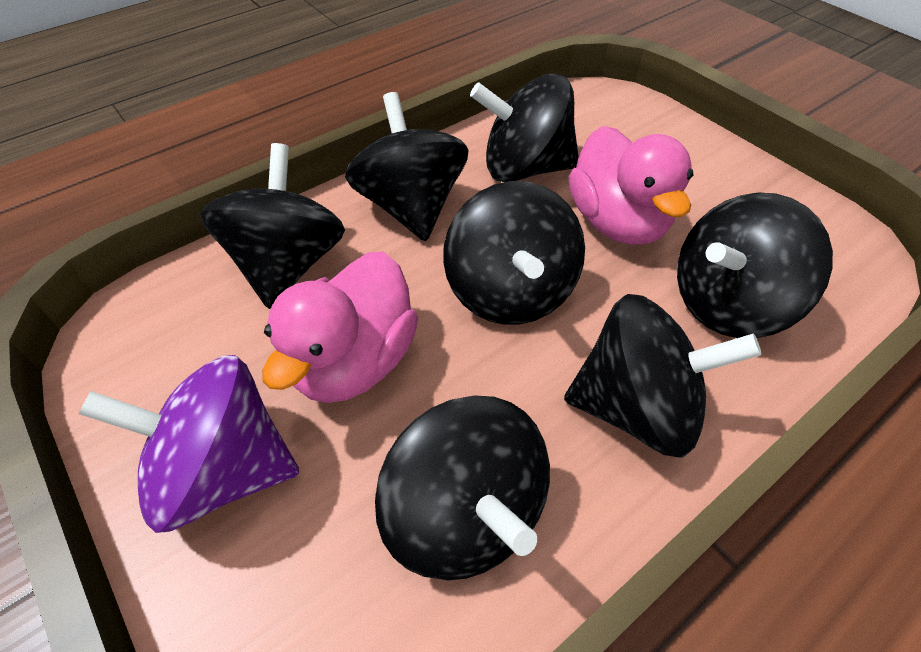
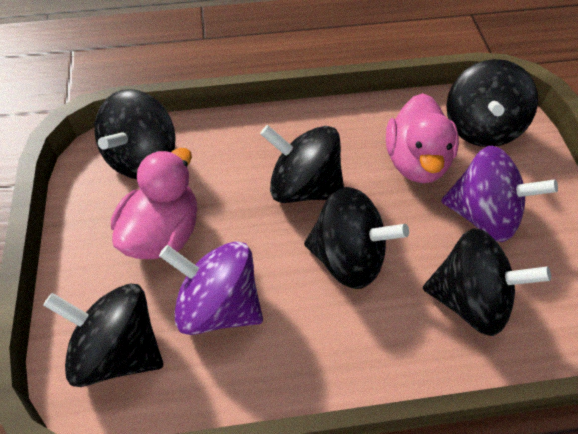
black spinning top: [200,143,345,309] [345,92,468,241] [375,396,550,580] [443,181,585,325] [470,73,579,182] [564,294,762,458] [677,192,833,338] = 7 -> [43,284,163,387] [94,89,176,179] [260,125,344,203] [304,187,409,289] [423,228,551,336] [446,59,538,147] = 6
purple spinning top: [78,355,299,533] = 1 -> [159,241,263,335] [441,146,558,242] = 2

